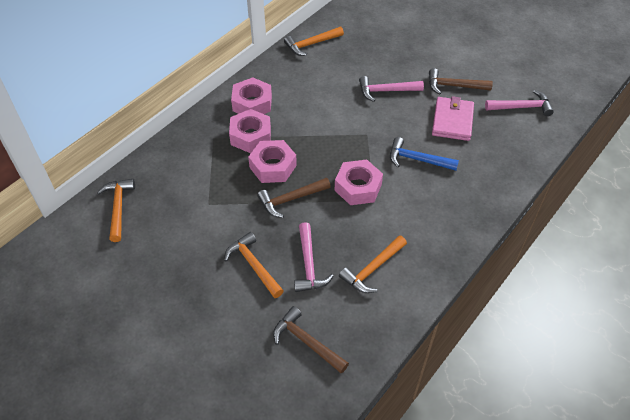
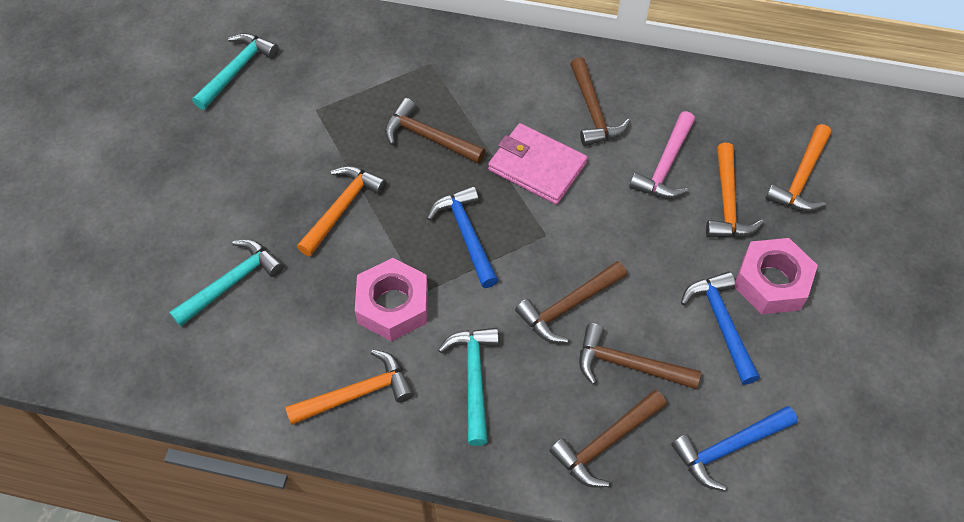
blue hammer: [390,137,459,171] = 1 -> [427,186,498,288] [671,406,798,491] [681,271,760,385] = 3
brown hammer: [257,178,331,218] [273,306,349,374] [429,68,493,94] = 3 -> [385,98,486,164] [515,261,627,343] [549,390,667,488] [570,57,631,146] [579,323,701,389] = 5
pink hammer: [294,222,334,292] [359,76,424,102] [485,90,554,116] = 3 -> [629,111,695,198] = 1
pink nut: [229,109,271,153] [231,77,272,114] [248,140,297,183] [335,160,383,205] = 4 -> [355,258,428,342] [735,238,818,314] = 2
turquoise hammer: none = 0 -> [169,239,284,327] [192,33,279,110] [438,327,499,446] = 3

